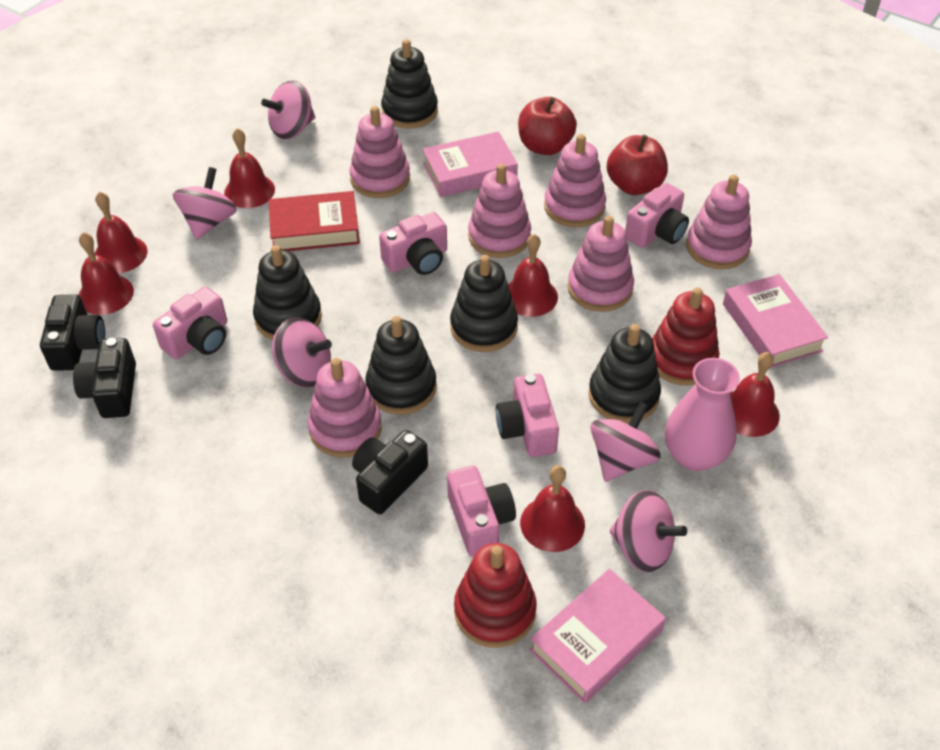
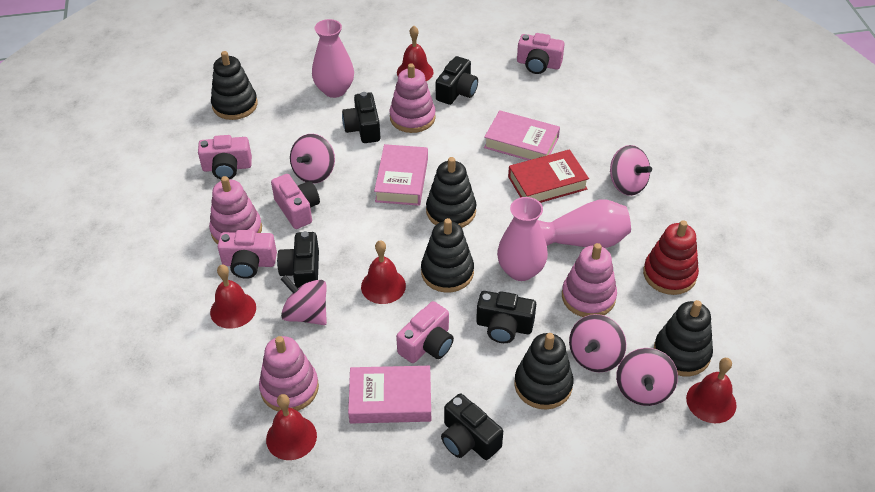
black camera: [40,294,105,371] [73,338,136,418] [352,430,428,514] = 3 -> [277,231,319,288] [342,92,380,143] [436,56,478,105] [441,394,503,460] [476,291,536,343] = 5
pink stacking toy: [308,358,382,458] [350,106,410,198] [468,164,531,258] [544,134,606,227] [568,216,634,312] [686,175,752,269] = 6 -> [209,176,262,244] [259,336,319,412] [389,63,436,133] [562,243,617,317] = 4
pink vase: [665,358,740,471] = 1 -> [312,19,354,98] [497,197,548,281] [538,200,631,248] = 3
red apple: [518,97,577,155] [607,135,668,195] = 2 -> none = 0
red bell: [78,232,134,315] [94,192,148,273] [224,128,275,208] [508,234,558,317] [520,466,585,552] [730,352,780,437] = 6 -> [210,265,256,329] [266,394,317,460] [361,240,406,304] [397,26,434,82] [686,358,736,423] = 5
red stacking toy: [454,543,537,648] [652,287,719,386] = 2 -> [643,220,699,295] = 1

